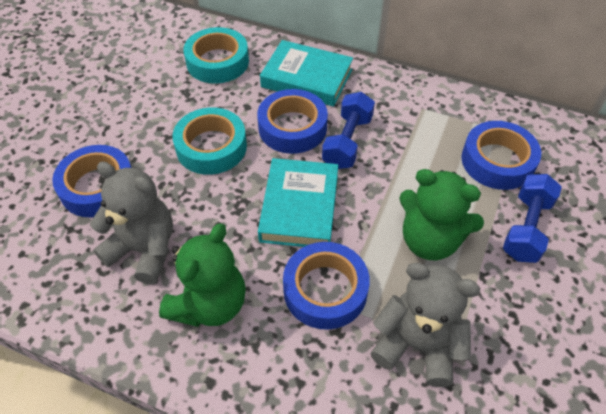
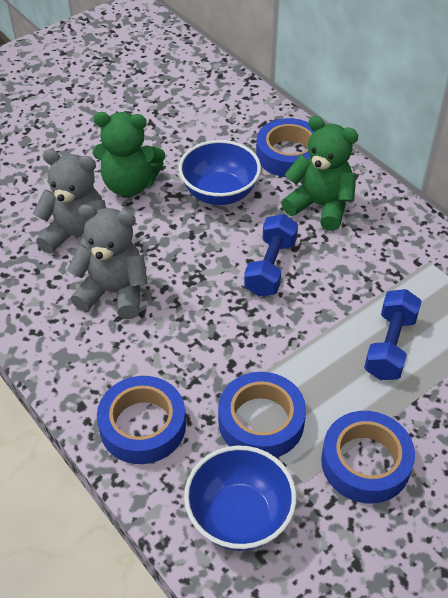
blue bowl: none = 0 -> [178,140,261,205] [184,446,297,551] = 2
turquoise book: [258,158,338,247] [260,40,353,107] = 2 -> none = 0
turquoise tape: [172,107,247,175] [184,27,249,84] = 2 -> none = 0

